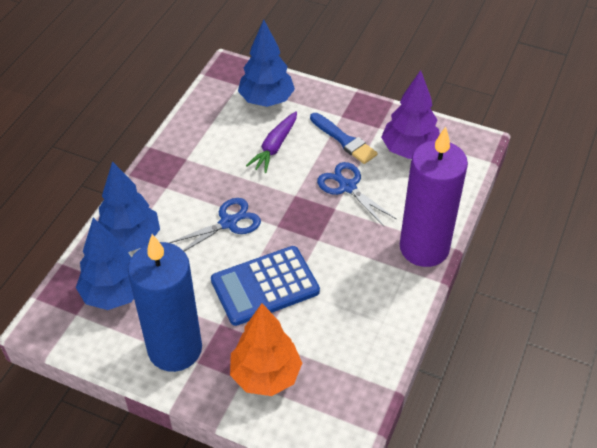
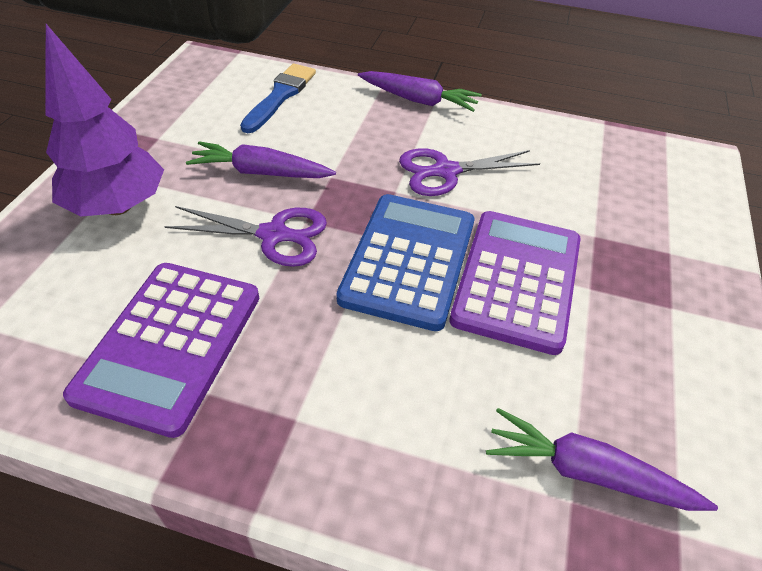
blue candle: [128,234,202,372] = 1 -> none = 0
blue scissors: [169,198,261,251] [317,162,396,226] = 2 -> none = 0
blue tree: [76,218,134,310] [98,161,160,252] [238,20,295,107] = 3 -> none = 0
orange tree: [230,303,302,396] = 1 -> none = 0
purple calculator: none = 0 -> [63,263,259,438] [449,211,581,355] = 2
purple candle: [400,127,468,267] = 1 -> none = 0
purple carrot: [246,111,297,173] = 1 -> [186,141,336,178] [358,71,482,112] [486,408,718,511] = 3
purple scissors: none = 0 -> [164,206,327,267] [399,148,540,196] = 2

